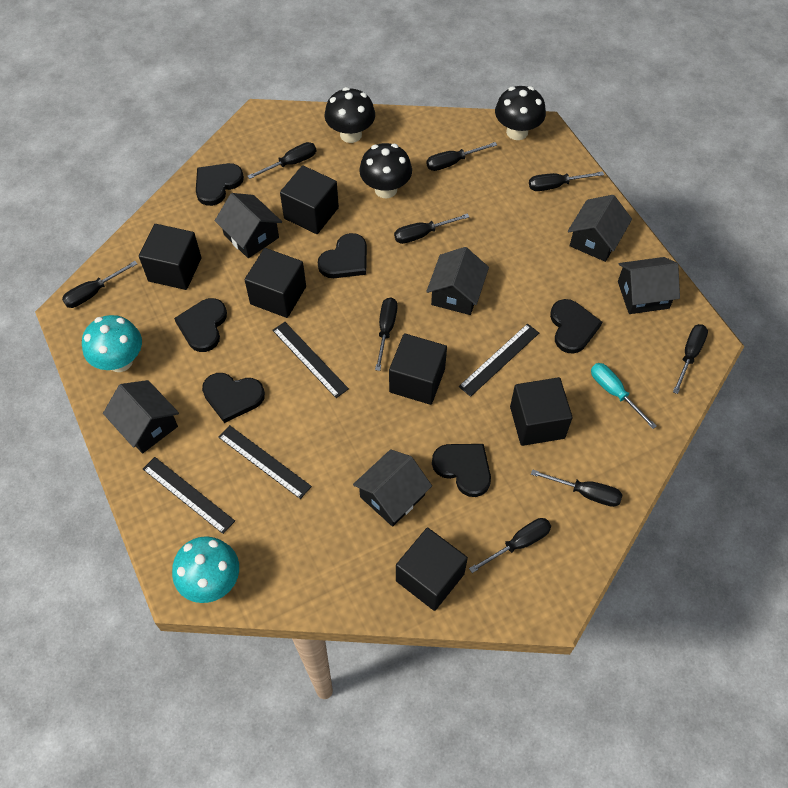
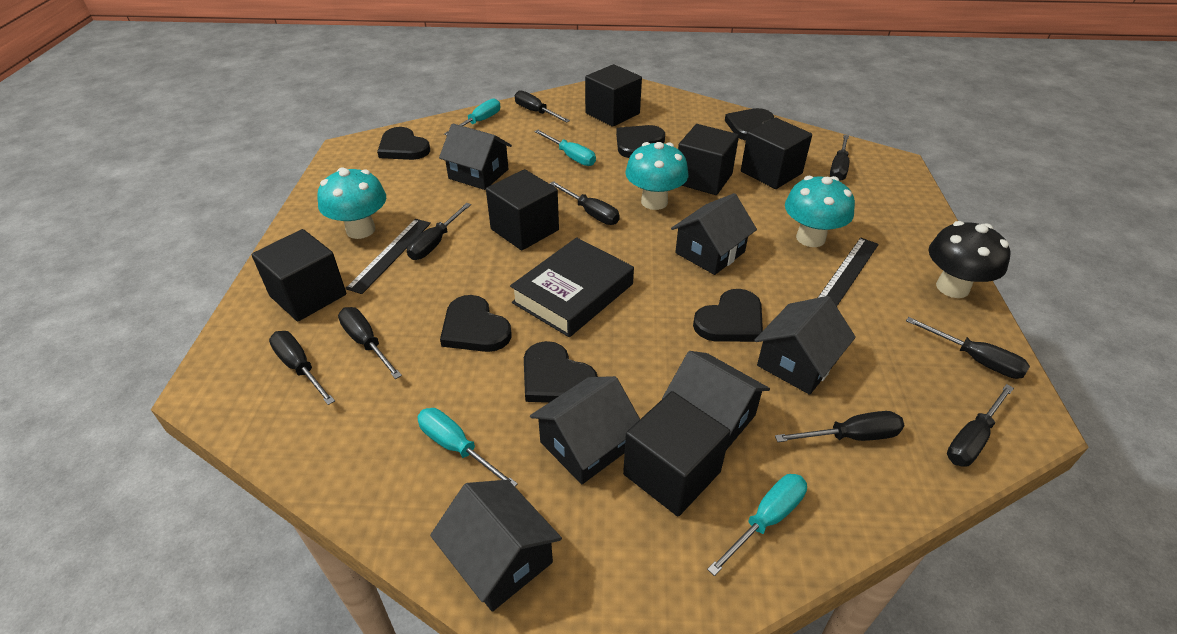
black book: none = 0 -> [510,237,634,337] = 1
black mushroom: [325,87,375,143] [359,143,412,198] [495,86,546,140] = 3 -> [929,221,1011,298] = 1
black ruler: [143,457,235,534] [218,425,312,499] [272,322,349,398] [459,324,539,397] = 4 -> [345,219,431,294] [818,238,879,307] = 2
turquoise mushroom: [82,315,142,372] [172,536,239,603] = 2 -> [317,167,386,239] [625,142,688,210] [785,176,855,247] = 3
turquoise screwdriver: [591,363,657,429] = 1 -> [417,408,518,486] [444,98,500,135] [535,130,596,166] [707,474,807,576] = 4

